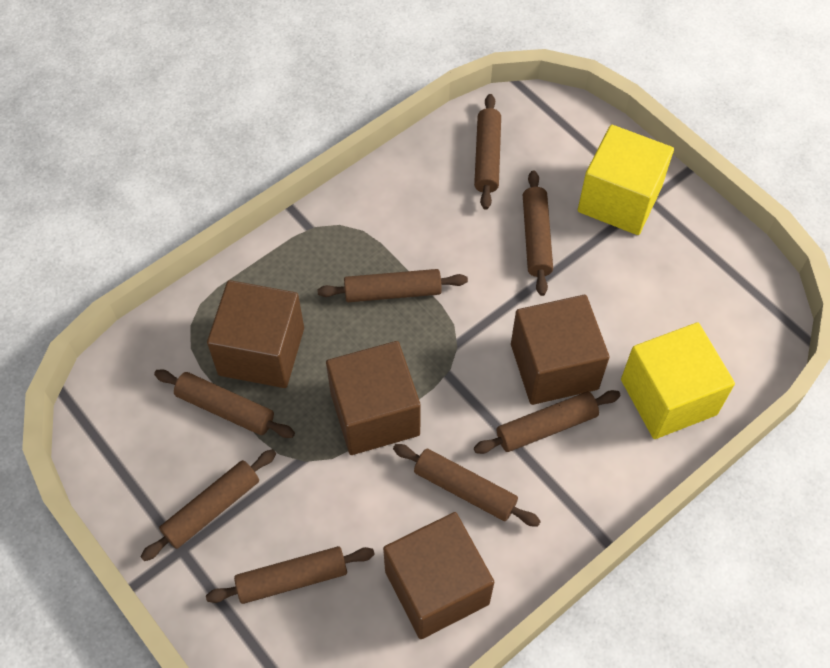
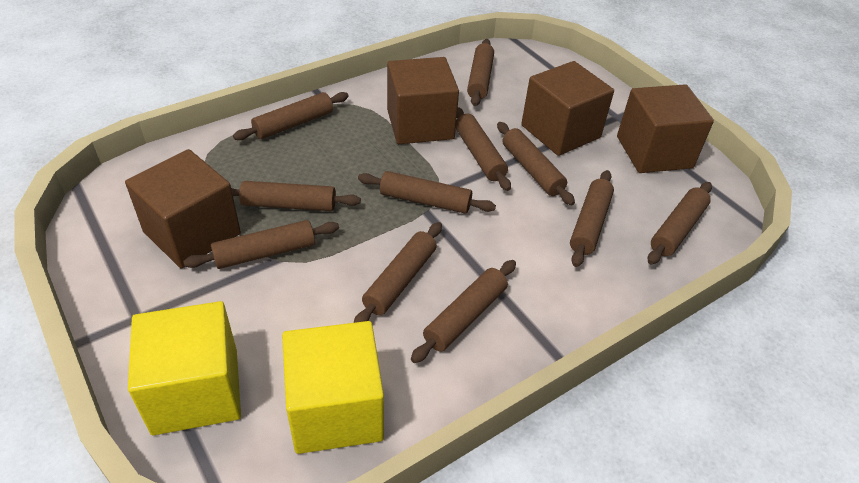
brown rolling pin: [140,449,276,561] [154,370,295,438] [206,546,375,604] [317,269,468,302] [393,444,541,527] [474,94,501,210] [474,390,621,454] [523,170,553,296] = 8 -> [183,220,339,269] [231,181,361,211] [233,92,349,140] [354,222,442,323] [358,171,496,214] [411,260,516,363] [456,107,511,191] [467,39,494,106] [497,122,575,206] [570,170,614,267] [648,182,712,265] = 11

